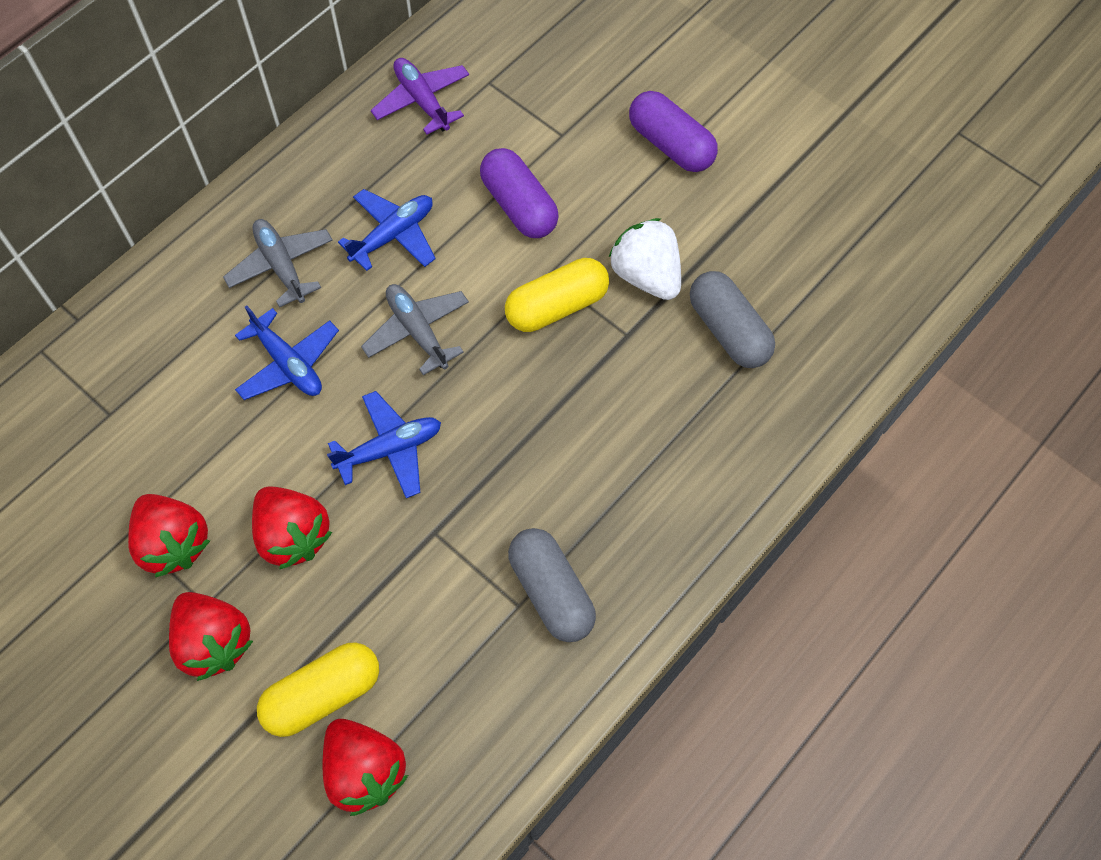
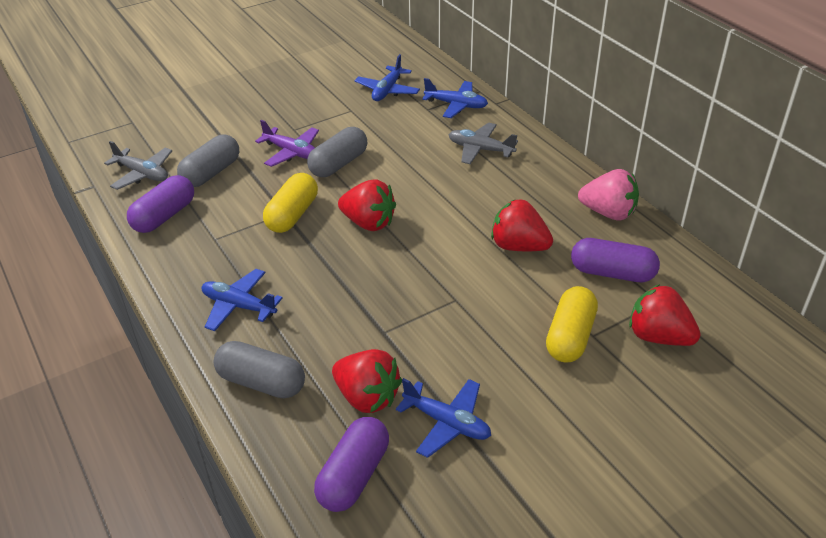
blue plane: [235,305,339,400] [327,391,441,498] [338,189,436,271] = 3 -> [201,269,283,331] [354,54,420,101] [396,378,491,458] [422,78,488,118] = 4
grey capsule: [508,528,596,642] [690,271,775,368] = 2 -> [177,135,239,187] [214,341,305,398] [307,127,367,177] = 3
pink strawberry: none = 0 -> [578,169,639,220] = 1
purple capsule: [480,148,559,238] [629,91,718,172] = 2 -> [127,175,194,233] [314,417,389,512] [571,238,660,282] = 3
white strawberry: [608,218,681,300] = 1 -> none = 0

